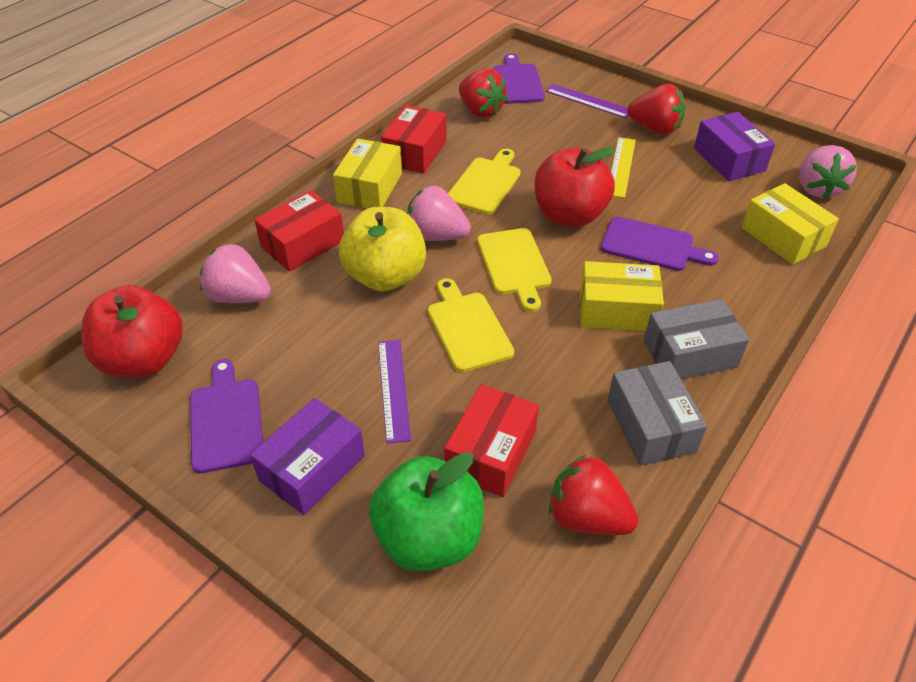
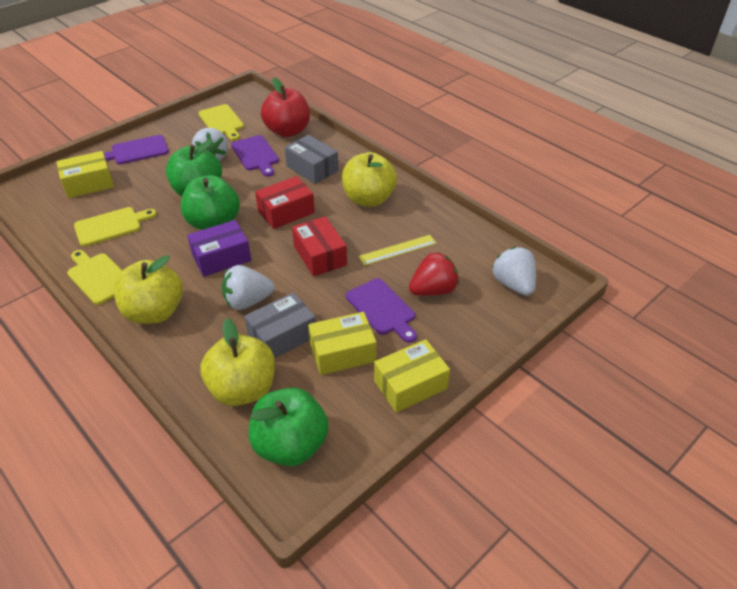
green apple: [369,452,484,571] = 1 -> [166,140,222,196] [181,175,240,230] [249,388,329,466] = 3
pink strawberry: [200,244,271,303] [407,186,471,241] [799,145,857,199] = 3 -> none = 0
purple box: [250,398,365,515] [694,112,775,181] = 2 -> [187,220,251,277] = 1
purple ruler: [378,340,411,444] [546,84,629,119] = 2 -> none = 0
red apple: [81,285,183,378] [535,147,616,227] = 2 -> [261,77,310,137] = 1
red box: [254,190,344,272] [381,105,447,174] [444,384,539,497] = 3 -> [255,176,315,229] [292,216,347,277] = 2
red strawberry: [459,68,508,118] [549,455,639,535] [627,84,685,134] = 3 -> [409,252,459,296] = 1
white strawberry: none = 0 -> [192,128,228,161] [222,265,275,310] [492,247,536,296] = 3
yellow apple: [339,207,426,292] = 1 -> [114,255,183,324] [200,318,275,406] [342,152,397,207] = 3

